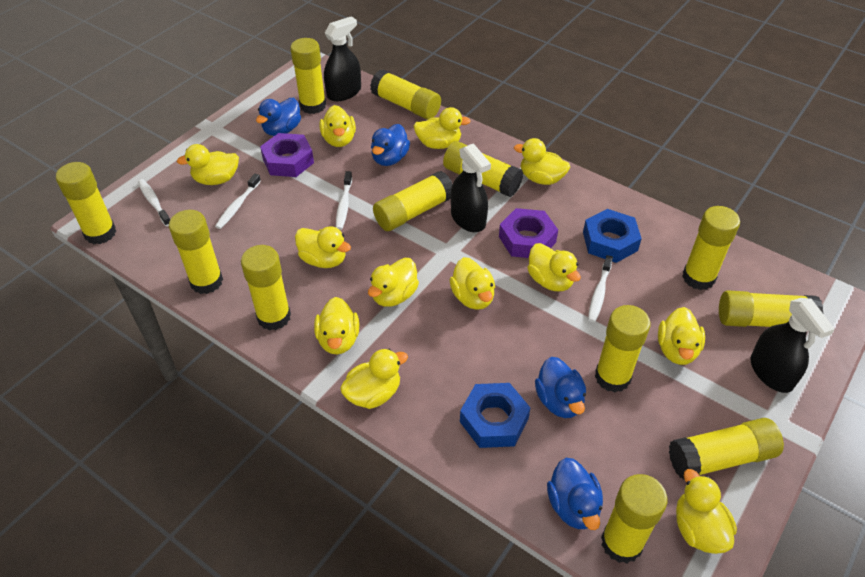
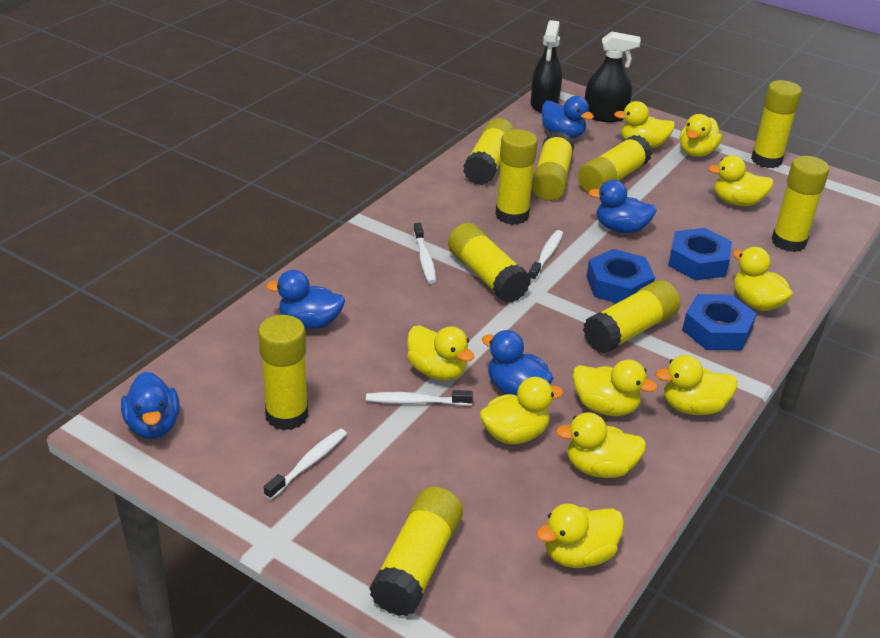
black spray bottle: [324,16,361,101] [451,143,491,232] [751,298,835,393] = 3 -> [531,20,562,113] [585,31,641,122] = 2
blue duck: [256,98,301,136] [371,124,410,166] [535,357,586,418] [547,458,603,530] = 4 -> [121,372,180,439] [266,270,345,329] [482,330,553,396] [542,96,594,138] [588,180,657,233] = 5
blue nut: [460,383,530,448] [583,209,642,263] = 2 -> [587,249,655,303] [668,228,732,280] [682,294,757,350] = 3
purple nut: [260,133,314,177] [499,208,558,258] = 2 -> none = 0
yellow duck: [177,144,239,185] [295,227,351,268] [314,297,359,354] [320,105,356,147] [340,349,408,409] [368,258,419,307] [414,107,471,149] [450,257,495,310] [514,138,570,185] [527,243,581,291] [658,307,705,365] [676,469,737,554] = 12 -> [407,325,474,381] [480,377,563,444] [536,504,624,568] [556,412,646,478] [573,359,658,416] [614,101,675,148] [655,355,737,415] [680,114,722,157] [708,155,774,206] [733,247,793,311] = 10
yellow glue stick: [56,162,116,244] [169,210,223,294] [241,245,291,330] [290,38,326,114] [370,70,441,120] [373,171,452,231] [443,141,523,197] [595,305,650,393] [601,474,667,564] [669,418,784,480] [682,206,740,290] [719,290,823,327] = 12 -> [258,315,308,431] [369,487,463,616] [448,223,531,303] [463,118,515,185] [495,129,538,225] [532,131,574,201] [578,135,652,193] [583,280,680,354] [751,80,802,168] [771,156,830,252] = 10

